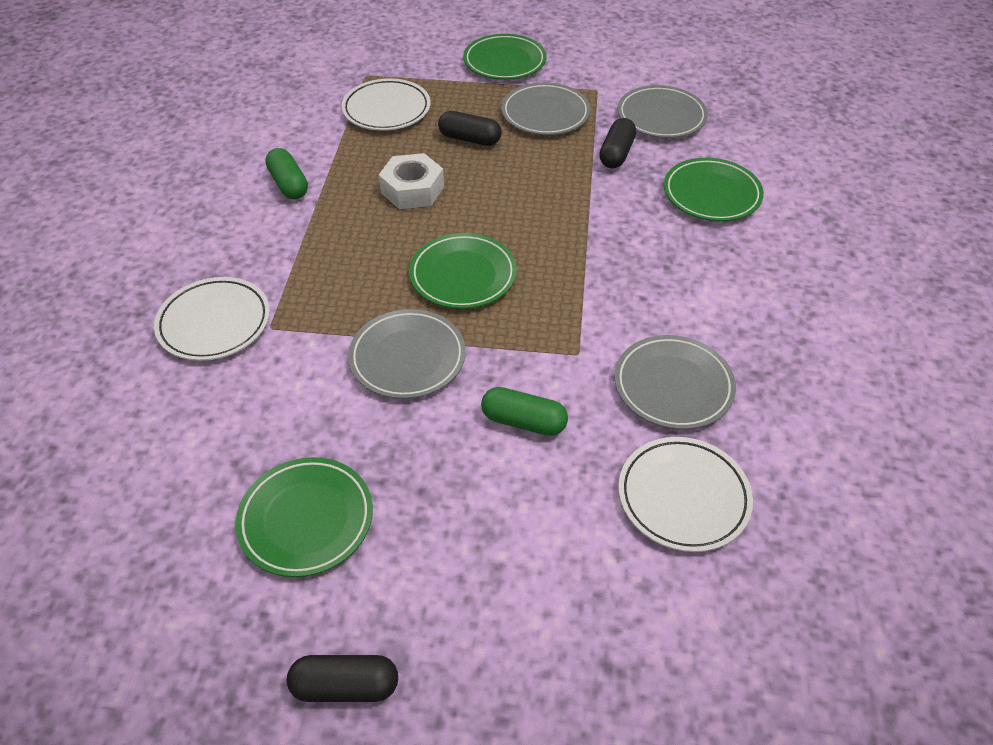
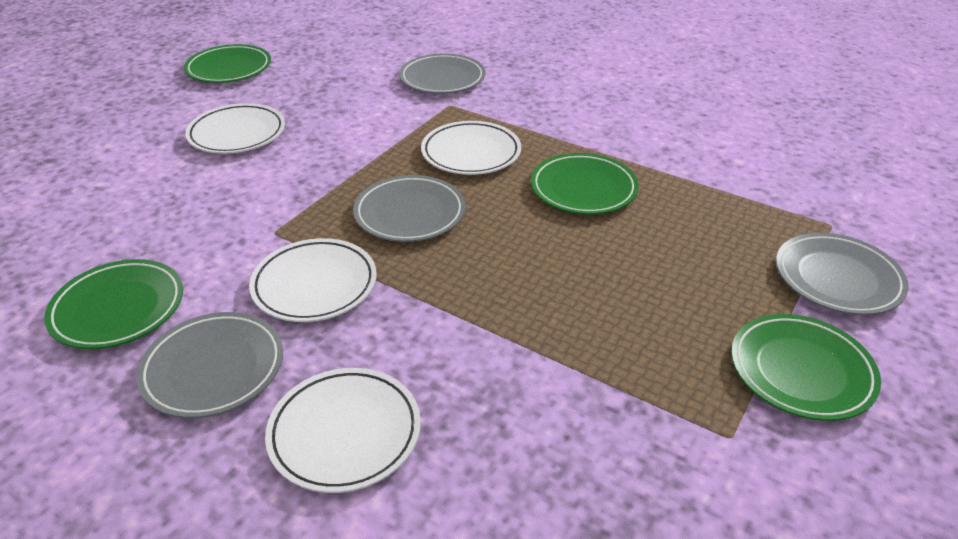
black capsule: [287,655,398,702] [438,111,502,146] [599,118,636,168] = 3 -> none = 0
green capsule: [265,148,308,199] [481,387,568,436] = 2 -> none = 0
white nut: [379,153,444,209] = 1 -> none = 0
white plate: [154,277,270,361] [341,78,431,131] [619,437,753,552] = 3 -> [185,103,285,154] [249,238,377,322] [265,368,421,493] [421,121,521,175] = 4

